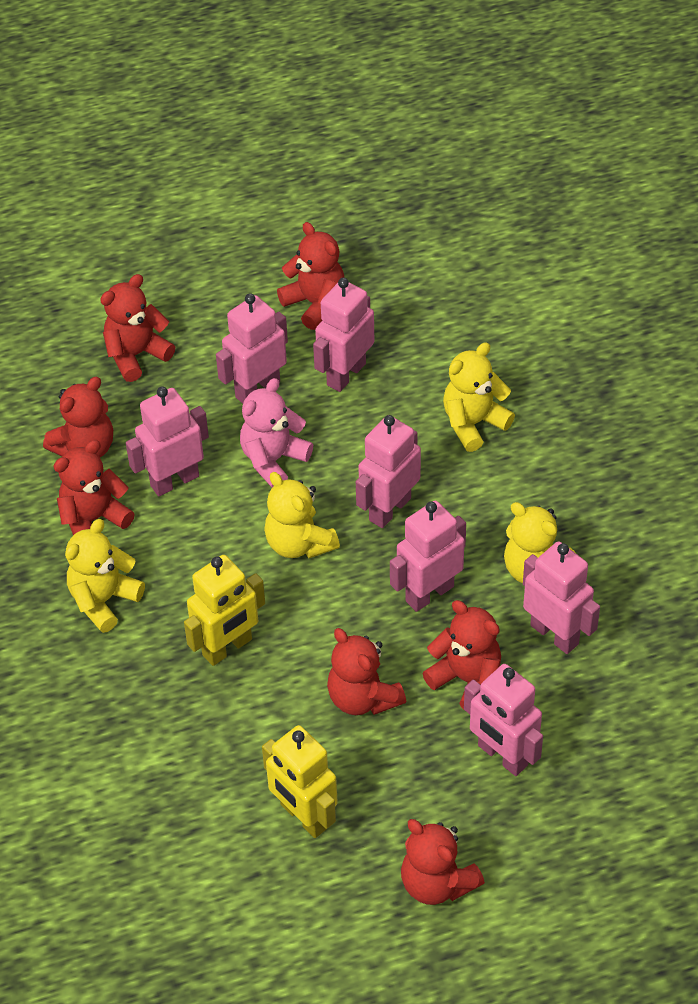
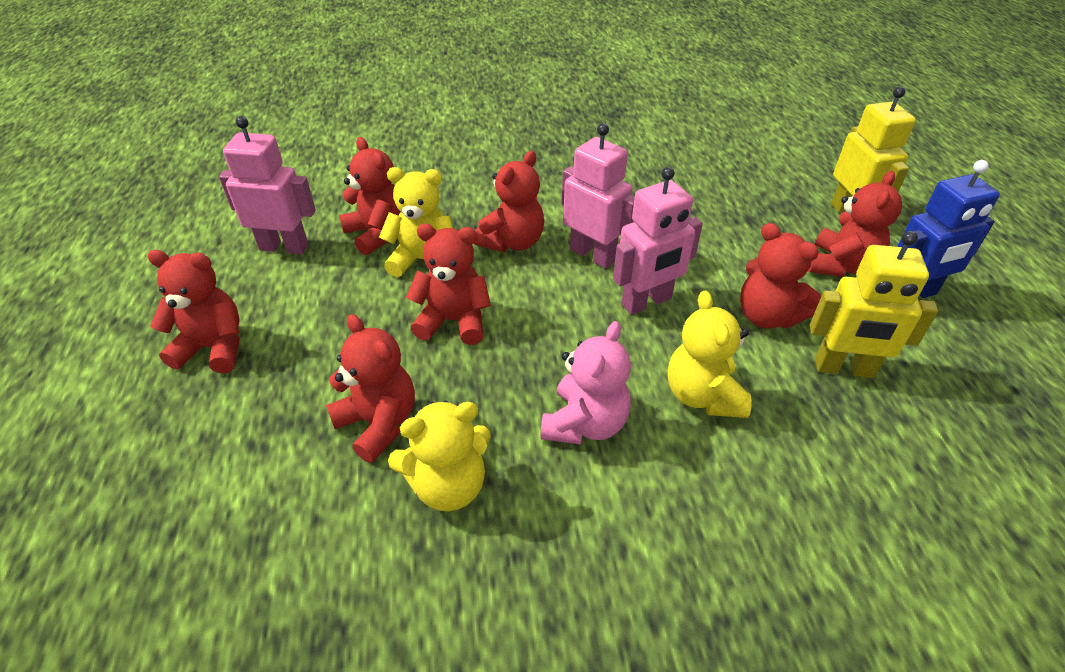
blue robot: none = 0 -> [897,160,1000,298] = 1
pink robot: [126,386,209,496] [216,293,288,404] [313,278,374,392] [356,415,421,528] [390,501,466,612] [464,664,543,776] [523,541,600,654] = 7 -> [219,116,316,254] [562,123,635,269] [613,167,703,315] = 3
yellow teddy bear: [65,519,145,633] [264,472,340,558] [443,343,515,452] [504,502,575,583] = 4 -> [379,167,453,277] [388,401,491,511] [668,290,752,418] = 3

